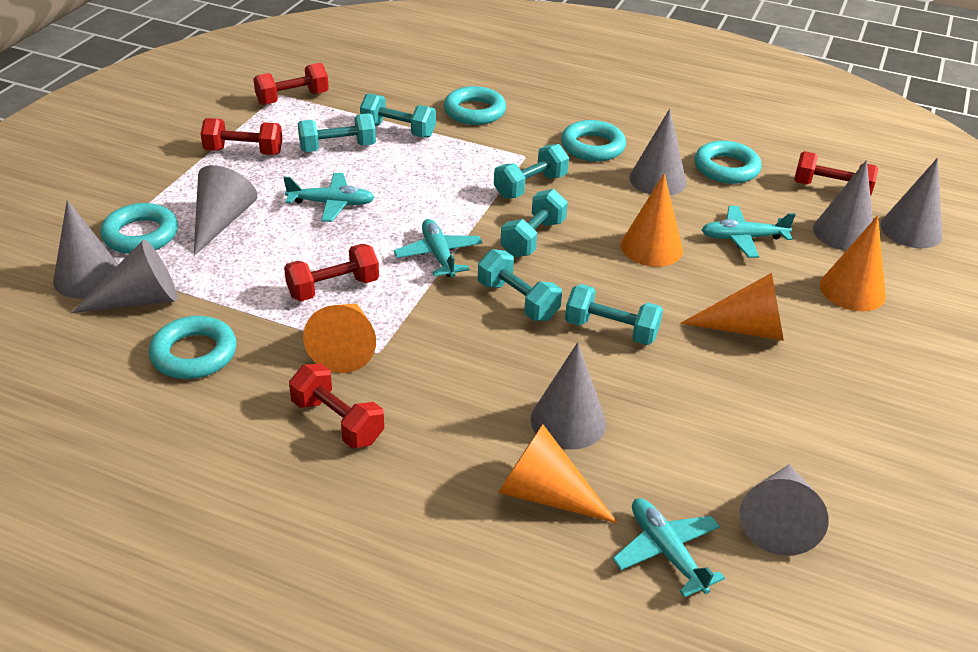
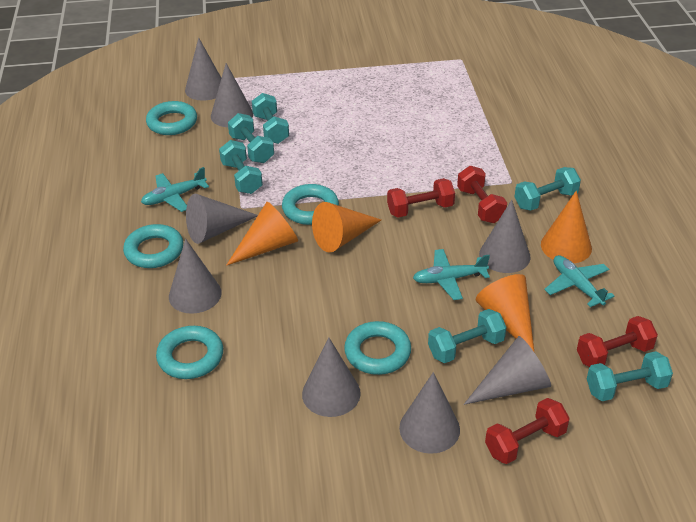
orange cone: [303,304,376,373] [498,424,618,524] [621,173,683,267] [680,273,784,341] [820,215,886,311] = 5 -> [226,202,298,266] [312,202,381,253] [476,274,535,353] [541,191,592,263] = 4
red dumbbell: [201,118,283,155] [253,63,329,105] [284,244,379,301] [289,364,384,448] [794,151,879,196] = 5 -> [387,178,455,217] [457,166,507,223] [485,398,570,464] [577,316,658,367] = 4
turquoise plane: [283,173,375,222] [394,219,483,277] [613,498,725,598] [702,206,796,258] = 4 -> [141,167,209,212] [413,249,490,300] [544,255,614,307] = 3

